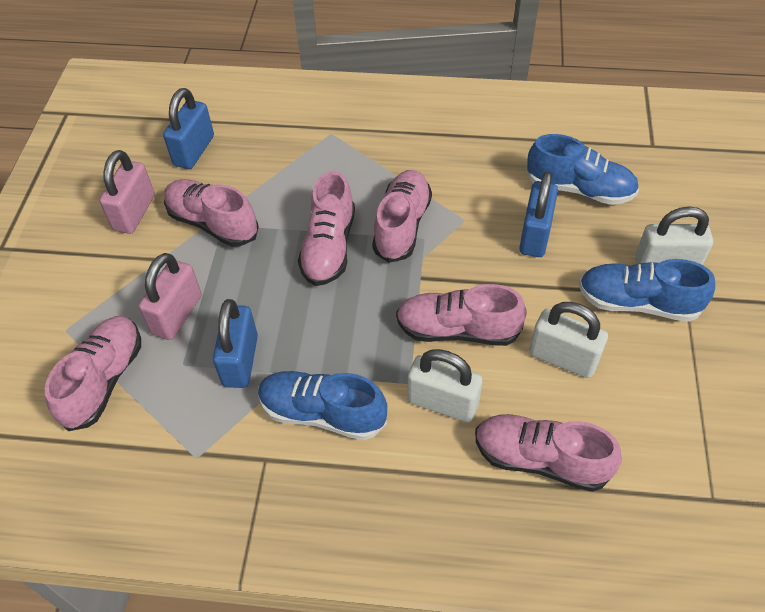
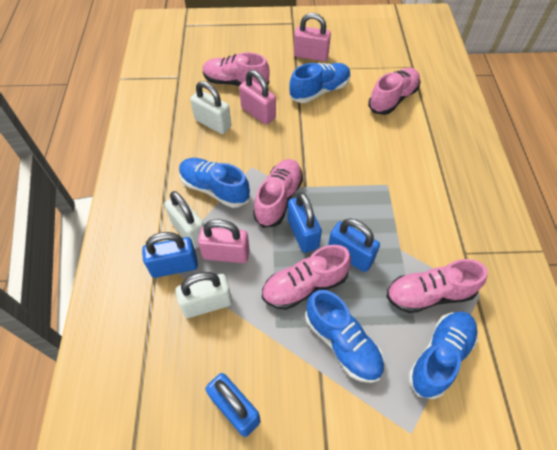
blue padlock: [163,88,214,169] [213,299,258,388] [519,171,558,257] = 3 -> [142,232,198,278] [205,373,261,437] [287,192,322,253] [328,218,380,272] = 4
blue shoe: [258,371,387,440] [526,134,639,205] [579,259,715,322] = 3 -> [179,158,250,208] [289,63,351,103] [305,290,384,383] [408,312,478,399] = 4
pink padlock: [99,150,155,234] [139,253,202,340] = 2 -> [198,219,250,263] [239,70,276,125] [294,13,331,61] = 3
pink shoe: [45,316,141,431] [164,179,259,247] [298,171,355,286] [372,170,432,263] [396,284,527,346] [475,414,622,492] = 6 -> [203,52,270,86] [253,159,303,228] [262,245,351,310] [368,68,420,115] [386,259,488,313] = 5

